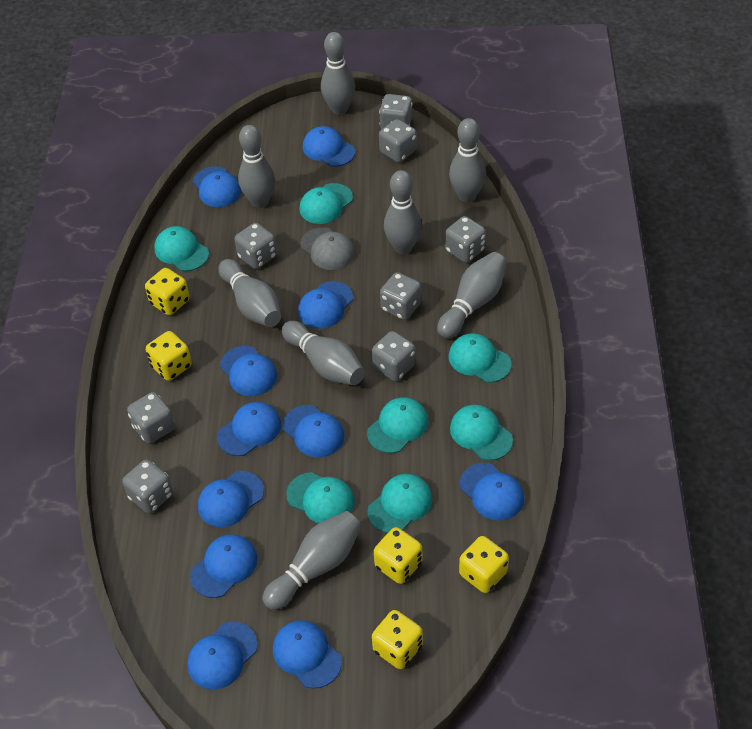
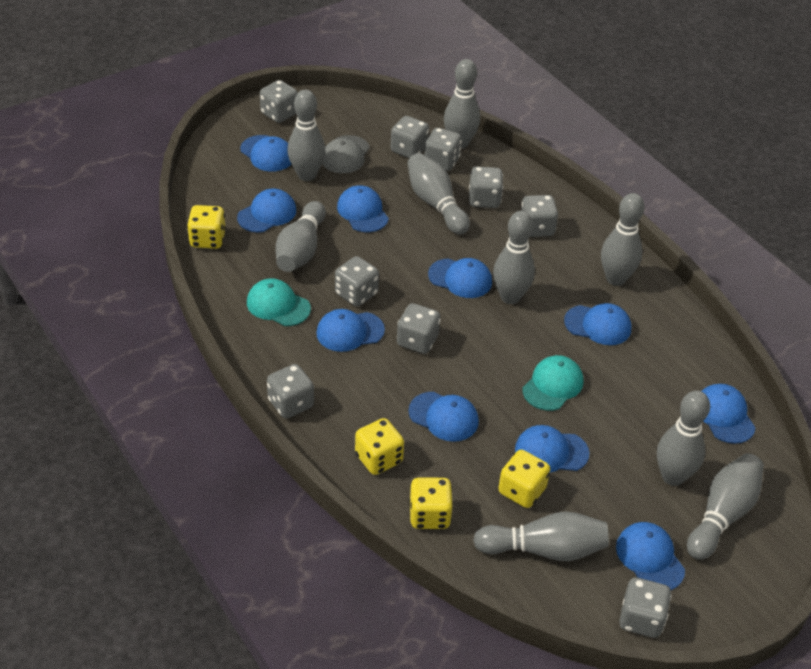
blue cap: [187,622,258,690] [190,534,257,598] [193,167,241,207] [198,471,264,527] [217,402,281,456] [220,346,277,396] [273,620,342,689] [282,405,344,458] [298,281,353,329] [303,126,355,167] [460,463,524,521] = 11 -> [237,188,296,233] [240,135,291,172] [316,309,385,352] [337,185,389,232] [408,392,479,442] [428,258,492,298] [515,425,590,473] [564,303,631,345] [616,522,685,590] [702,384,756,444] = 10
grey bowling pin: [219,259,281,327] [238,125,275,208] [262,511,361,610] [282,321,365,385] [321,32,355,115] [384,170,422,254] [437,252,507,338] [449,118,486,202] = 8 -> [276,201,326,272] [287,90,326,181] [407,153,470,234] [444,59,480,149] [473,511,609,561] [493,211,535,304] [601,193,645,286] [657,390,710,486] [687,453,764,560] = 9
grey dice: [122,459,173,513] [127,392,175,444] [235,223,277,269] [372,331,416,381] [379,94,413,129] [379,119,417,163] [380,272,422,320] [445,216,486,263] = 8 -> [260,80,298,123] [267,364,314,419] [335,256,379,307] [391,116,429,158] [397,303,441,354] [424,128,462,171] [469,167,503,208] [521,195,558,237] [619,577,672,638] = 9
turquoise cap: [154,226,209,271] [286,472,354,523] [299,183,353,224] [367,397,428,453] [367,474,432,533] [448,333,512,383] [450,405,513,461] = 7 -> [247,278,311,326] [522,355,584,411] = 2
yellow dice: [145,268,190,315] [146,331,192,381] [372,610,423,669] [374,527,423,584] [459,536,509,593] = 5 -> [187,205,226,249] [355,418,404,475] [409,477,453,529] [498,450,550,508] = 4

